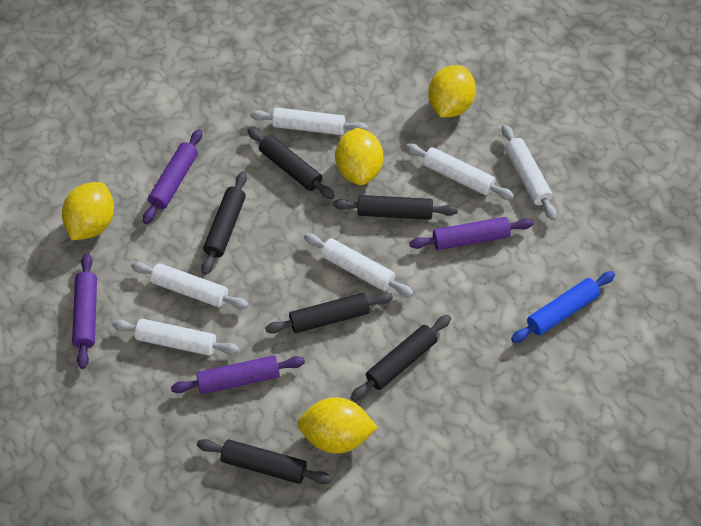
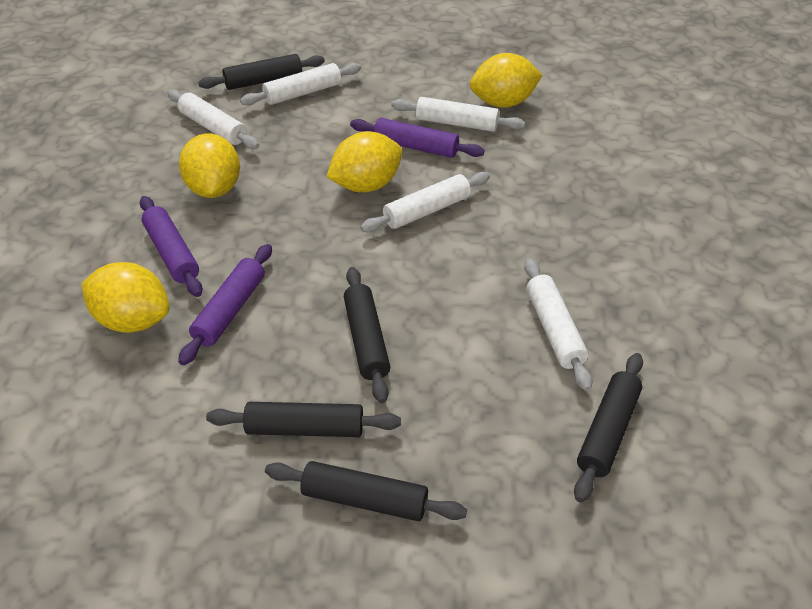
black rolling pin: [197,439,332,484] [201,171,247,275] [247,128,335,199] [265,293,393,334] [333,195,458,220] [351,315,451,401] = 6 -> [198,54,325,90] [206,402,401,437] [265,461,467,521] [344,267,390,403] [574,353,643,502] = 5
blue rolling pin: [511,271,615,343] = 1 -> none = 0
purple rolling pin: [72,253,97,369] [143,129,202,224] [171,355,305,394] [409,217,534,250] = 4 -> [140,196,203,297] [178,244,272,365] [350,118,485,158] = 3
white rolling pin: [112,319,240,356] [131,262,249,309] [250,108,368,135] [304,233,414,297] [405,143,514,200] [502,124,557,220] = 6 -> [167,89,259,149] [240,63,361,106] [360,172,490,232] [391,97,525,132] [524,258,592,391] = 5

